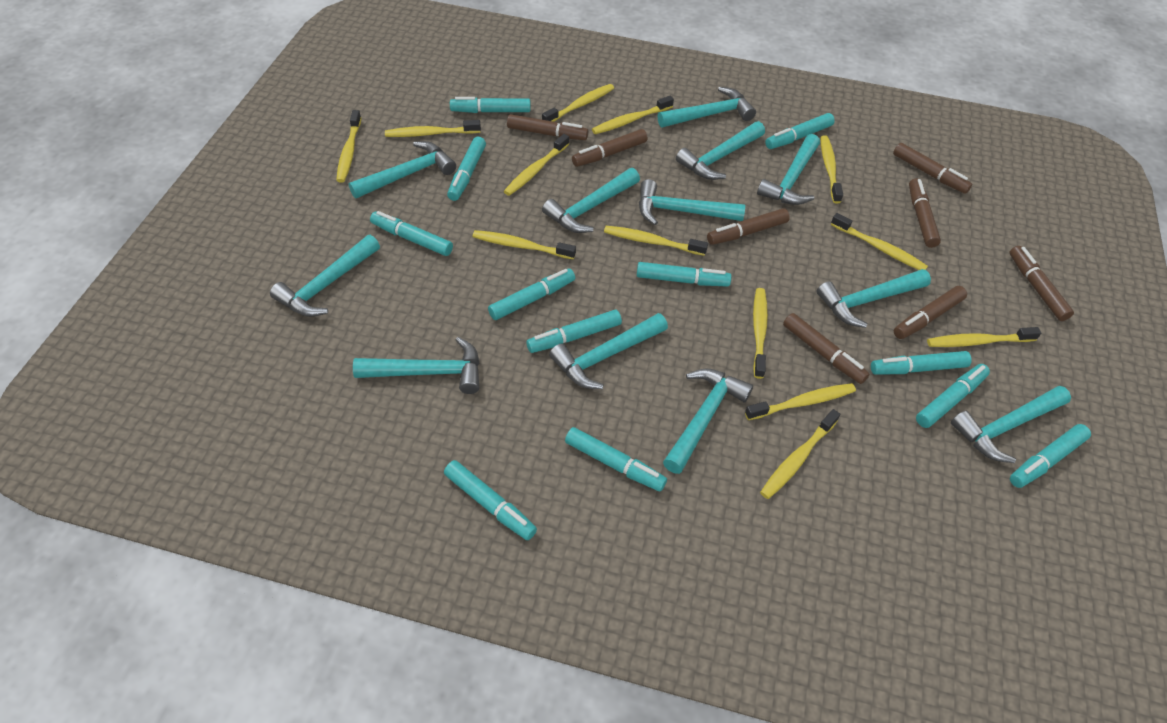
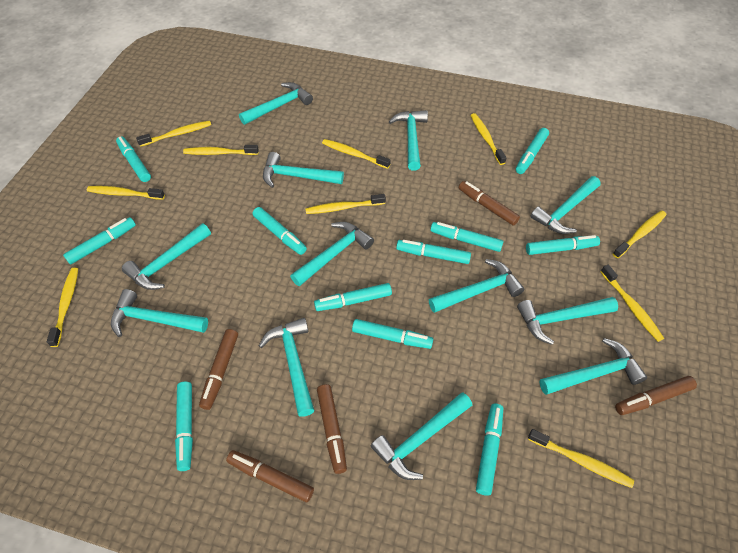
brown marker: [507,114,588,140] [572,129,647,167] [707,208,790,245] [783,313,870,384] [893,143,972,194] [894,286,967,339] [909,178,941,248] [1010,246,1074,321] = 8 -> [199,329,238,410] [226,450,314,502] [317,384,347,474] [459,181,520,226] [615,376,697,415] = 5
turquoise marker: [370,211,453,256] [444,460,537,540] [447,137,486,201] [450,97,531,113] [488,268,575,320] [526,310,622,353] [565,427,667,491] [637,262,732,287] [765,113,835,149] [871,351,972,375] [916,364,990,428] [1010,424,1091,488] = 12 -> [63,217,136,264] [116,136,151,182] [175,381,193,471] [252,207,307,255] [314,283,392,311] [352,319,433,349] [396,240,471,264] [430,222,503,252] [476,404,503,496] [516,128,549,174] [526,235,600,255] = 11
yellow toothbrush: [336,110,361,183] [385,120,481,137] [473,230,576,259] [504,134,569,196] [542,84,614,122] [592,96,674,134] [604,226,708,256] [745,383,856,420] [753,288,768,379] [760,409,840,499] [820,135,843,204] [831,213,928,270] [927,327,1041,347] = 13 -> [47,268,78,347] [87,186,165,200] [136,120,211,147] [183,145,259,155] [305,194,386,214] [322,139,391,169] [470,113,507,165] [528,429,634,488] [600,265,664,342] [613,211,667,258] = 10

